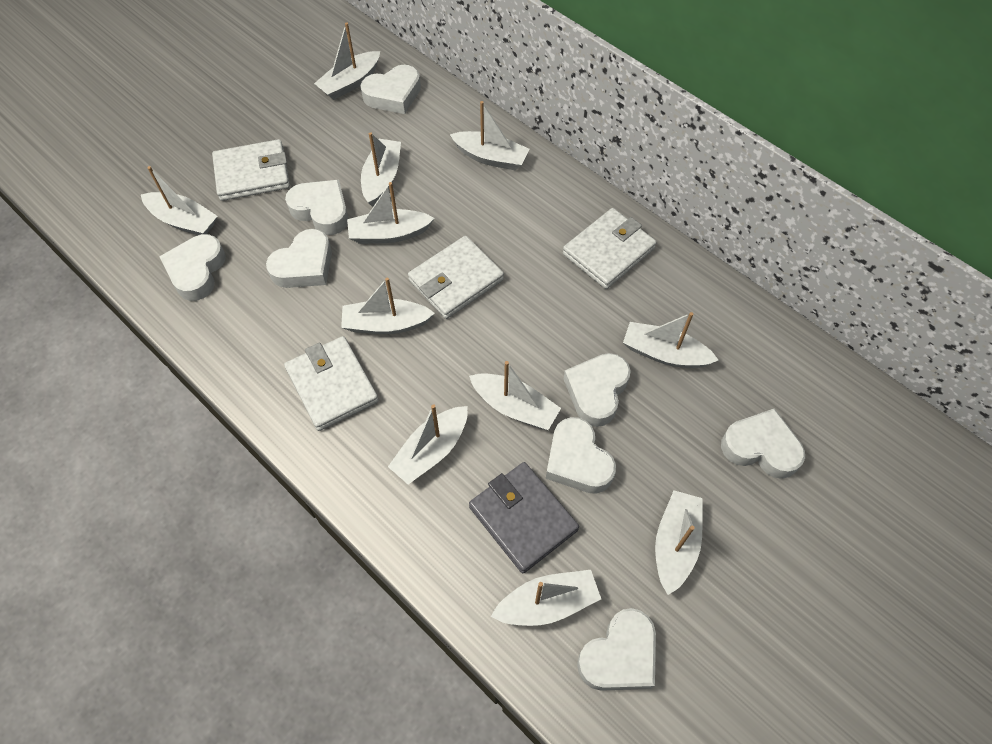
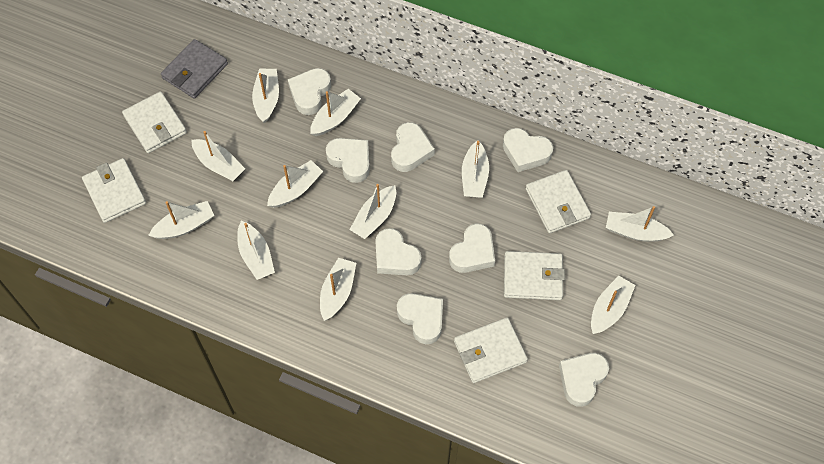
white wallet: [212,139,290,201] [284,336,379,431] [408,236,504,319] [563,208,657,289] = 4 -> [82,158,146,223] [122,91,187,153] [454,317,528,383] [504,251,565,300] [526,170,591,233] = 5

